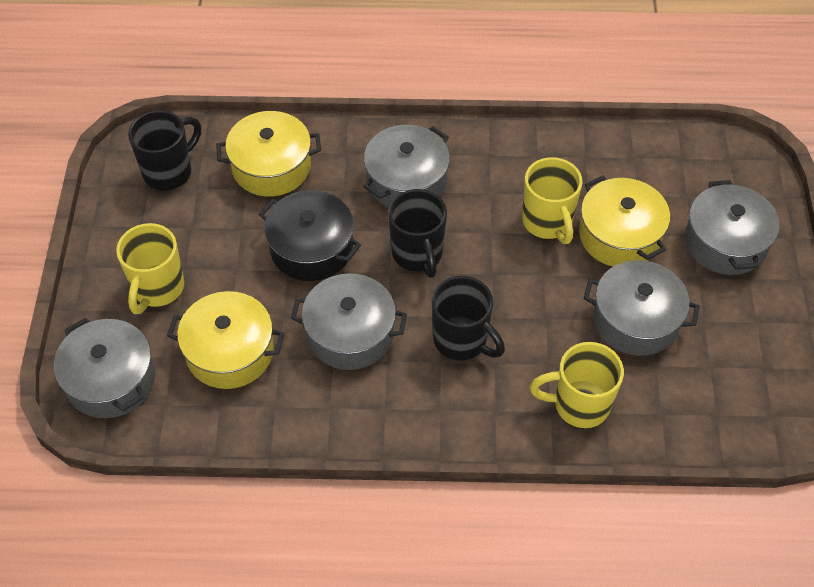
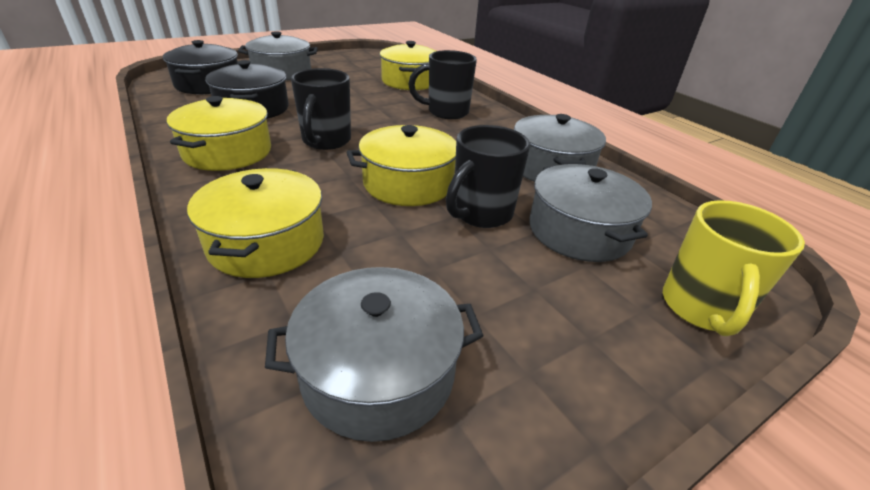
black pot: [259,190,361,281] = 1 -> [163,40,238,94] [205,60,289,119] = 2
grey pot: [54,317,155,418] [291,273,407,370] [363,125,450,208] [584,260,700,356] [685,180,779,275] = 5 -> [238,31,318,81] [265,267,484,442] [514,114,606,182] [530,164,652,262] = 4
yellow mug: [116,223,184,314] [522,157,583,244] [530,342,624,428] = 3 -> [663,200,805,337] = 1
yellow pot: [167,291,285,389] [216,111,321,197] [579,176,670,267] = 3 -> [167,96,271,171] [187,168,324,278] [346,125,456,206] [380,41,436,90] = 4

